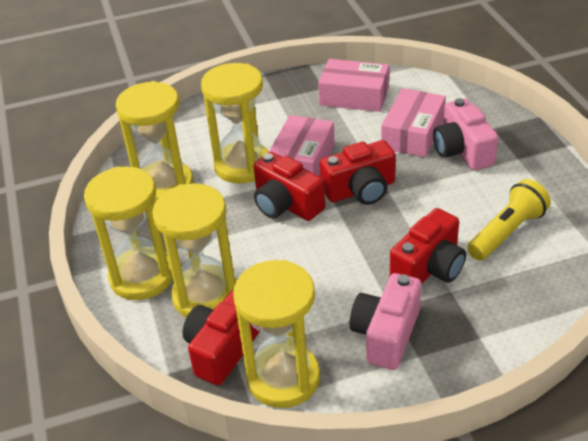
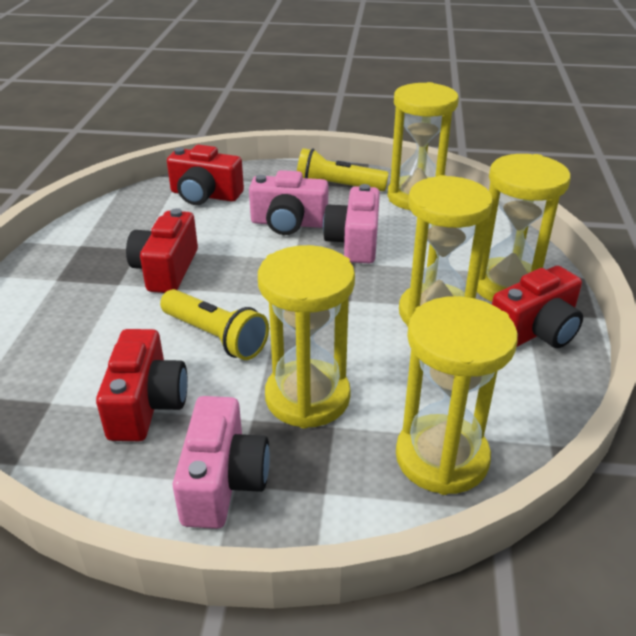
pink box: [269,115,335,176] [318,59,389,112] [381,88,446,158] = 3 -> none = 0
pink camera: [349,273,421,370] [433,98,498,170] = 2 -> [173,396,270,529] [249,170,328,235] [323,184,380,263] = 3
yellow flashlight: [467,179,551,261] = 1 -> [160,289,269,360] [297,148,389,191] = 2

